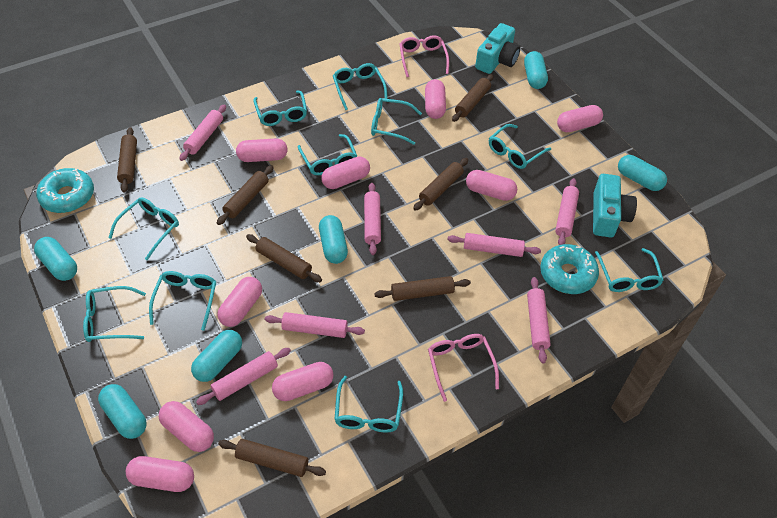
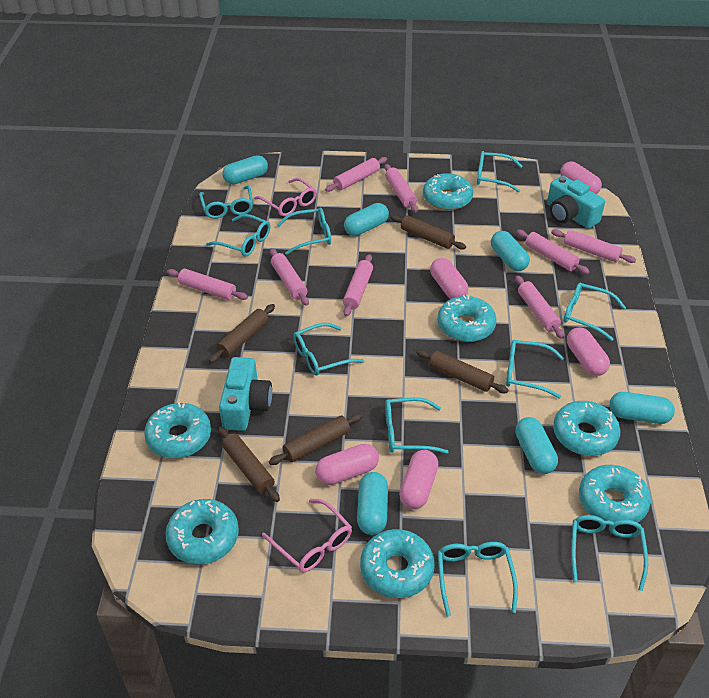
brown rolling pin: [117,127,137,192] [217,165,274,225] [218,439,326,477] [246,234,322,282] [374,276,471,301] [413,158,468,211] [452,74,493,122] = 7 -> [209,304,275,363] [218,426,280,502] [269,413,363,465] [390,215,466,250] [416,349,509,393] = 5
pink capsule: [126,456,194,492] [159,401,214,452] [217,277,262,327] [236,138,288,162] [272,362,334,401] [321,156,370,189] [425,79,446,119] [466,170,517,201] [557,105,603,132] = 9 -> [315,444,379,485] [399,450,438,509] [430,258,468,299] [560,162,602,194] [567,327,610,376] = 5
pink rolling pin: [180,104,226,161] [196,348,291,405] [265,312,365,338] [364,183,381,255] [448,233,541,257] [527,277,551,364] [555,178,579,245] = 7 -> [167,269,248,300] [270,248,309,306] [325,157,387,192] [343,254,373,316] [384,164,418,212] [515,275,564,339] [516,230,590,274] [551,229,636,263] = 8
turquoise donut: [36,168,94,213] [540,244,599,294] = 2 -> [144,403,211,458] [165,499,239,564] [360,529,435,598] [423,173,473,210] [437,295,497,342] [553,401,621,456] [579,465,651,525] = 7

